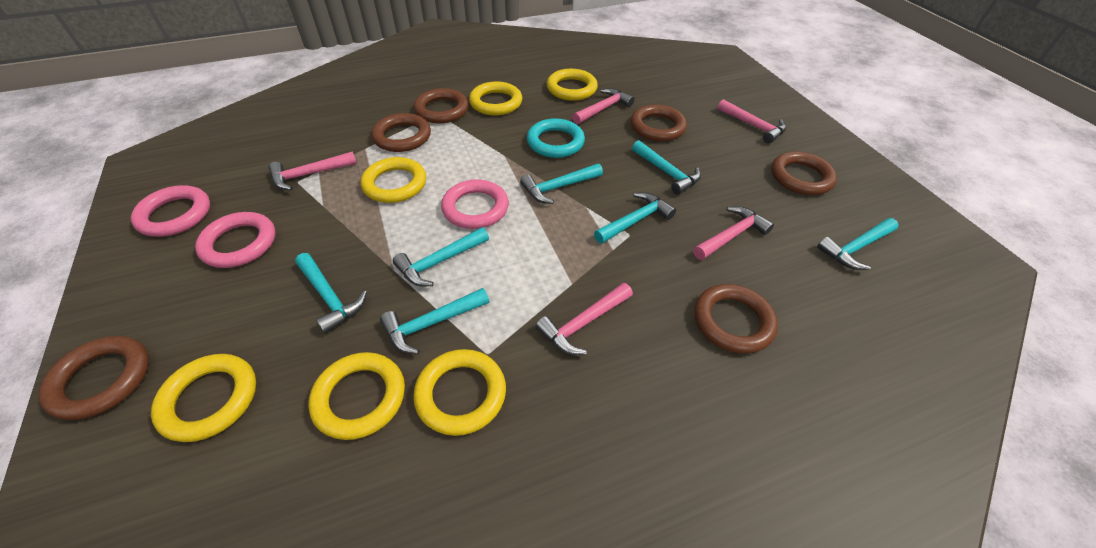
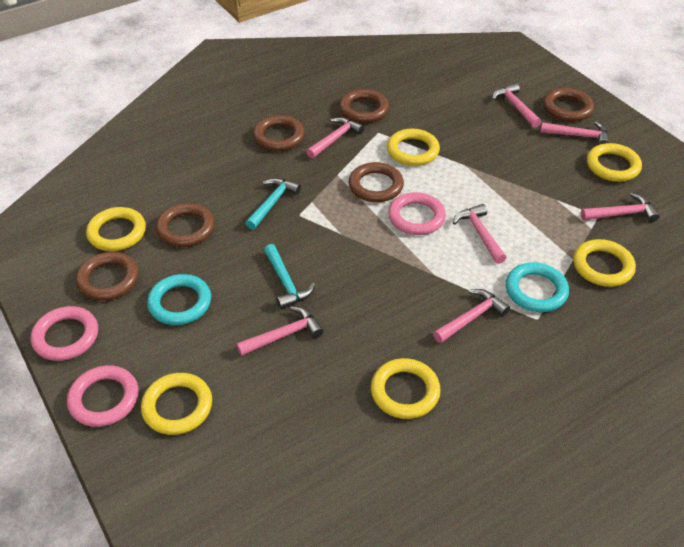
pink hammer: [269,151,357,190] [535,283,633,355] [572,88,635,124] [693,206,774,260] [717,99,786,143] = 5 -> [236,306,324,356] [306,117,364,158] [433,289,510,343] [453,204,506,264] [492,83,541,128] [540,121,609,145] [581,193,660,222] = 7
turquoise hammer: [295,253,367,334] [380,288,489,354] [393,227,489,287] [520,163,603,204] [594,192,676,244] [632,140,701,195] [817,218,899,270] = 7 -> [246,178,301,230] [264,244,315,309] = 2
turquoise ring: [527,118,585,158] = 1 -> [147,274,211,325] [506,262,569,312] = 2

